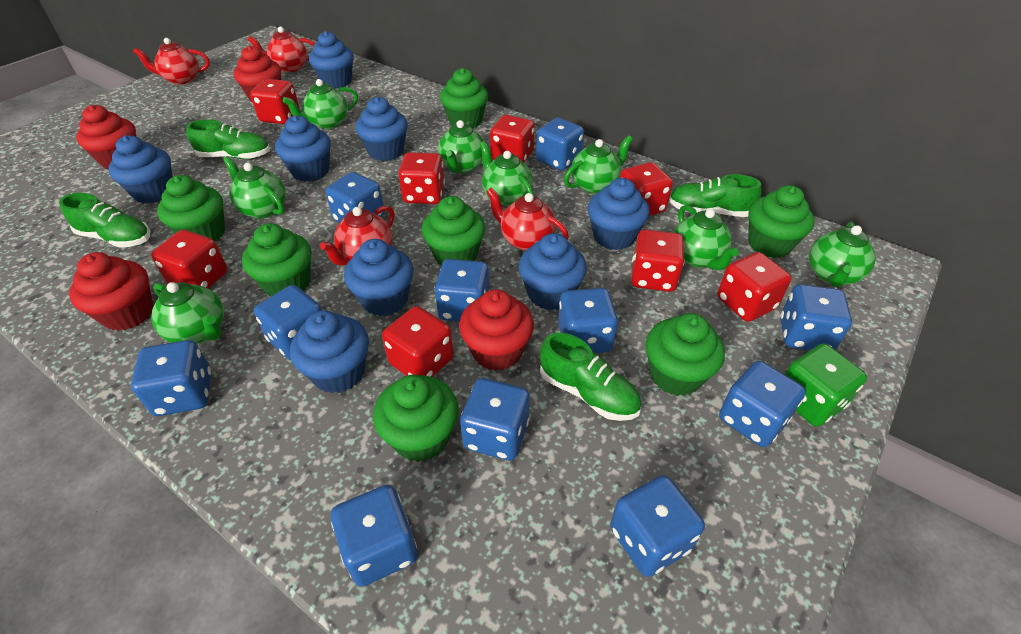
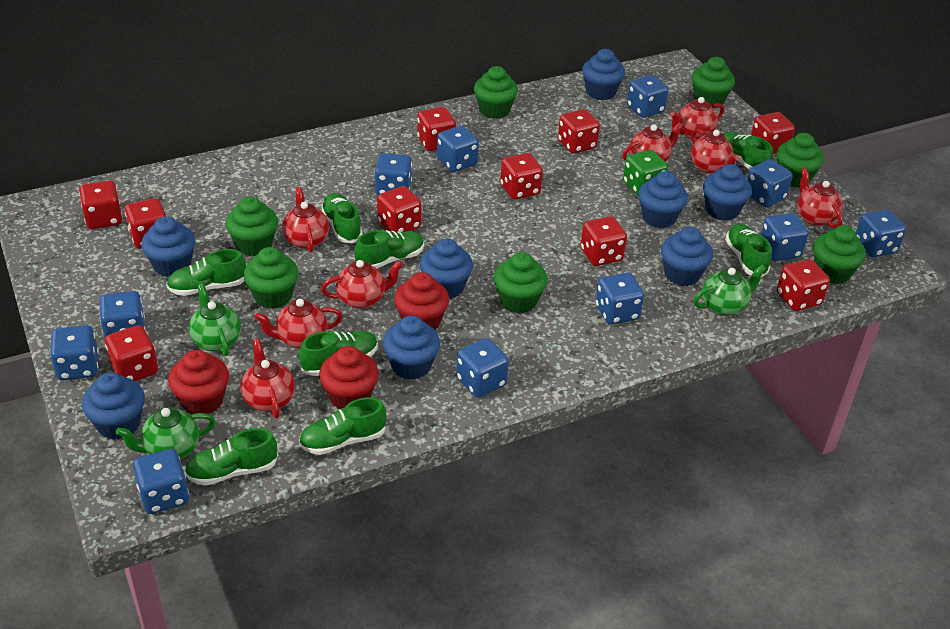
green shoe: [59,193,150,248] [186,119,270,159] [540,333,642,421] [669,174,762,217] = 4 -> [166,249,246,296] [184,428,278,486] [299,331,378,376] [299,397,387,455] [321,193,363,243] [354,230,424,268] [723,132,773,170] [725,224,772,277] = 8
green teapot: [151,282,224,344] [223,156,286,219] [283,79,358,129] [438,120,484,174] [480,141,534,206] [564,135,633,194] [674,205,739,270] [809,222,876,287] = 8 -> [116,407,215,459] [189,284,241,356] [694,265,766,316] = 3
red cupcake: [69,252,153,331] [76,105,136,169] [234,45,281,103] [459,289,534,371] = 4 -> [168,350,229,414] [319,346,379,409] [394,272,449,330] = 3
red dice: [151,230,227,288] [250,79,299,124] [382,306,454,377] [398,152,445,204] [490,115,534,163] [620,162,673,216] [631,229,685,292] [717,252,791,322] = 8 -> [79,180,123,229] [105,325,158,381] [125,198,167,249] [377,186,422,232] [417,107,456,151] [500,153,543,200] [558,109,600,154] [581,216,627,266] [751,112,795,154] [777,259,830,311] = 10
red teapot: [133,38,210,84] [248,26,315,72] [320,205,395,265] [486,187,569,251] = 4 -> [240,339,295,418] [255,299,343,349] [282,187,329,252] [321,260,403,309] [623,122,683,162] [670,97,724,140] [691,129,739,174] [797,168,843,228] = 8

